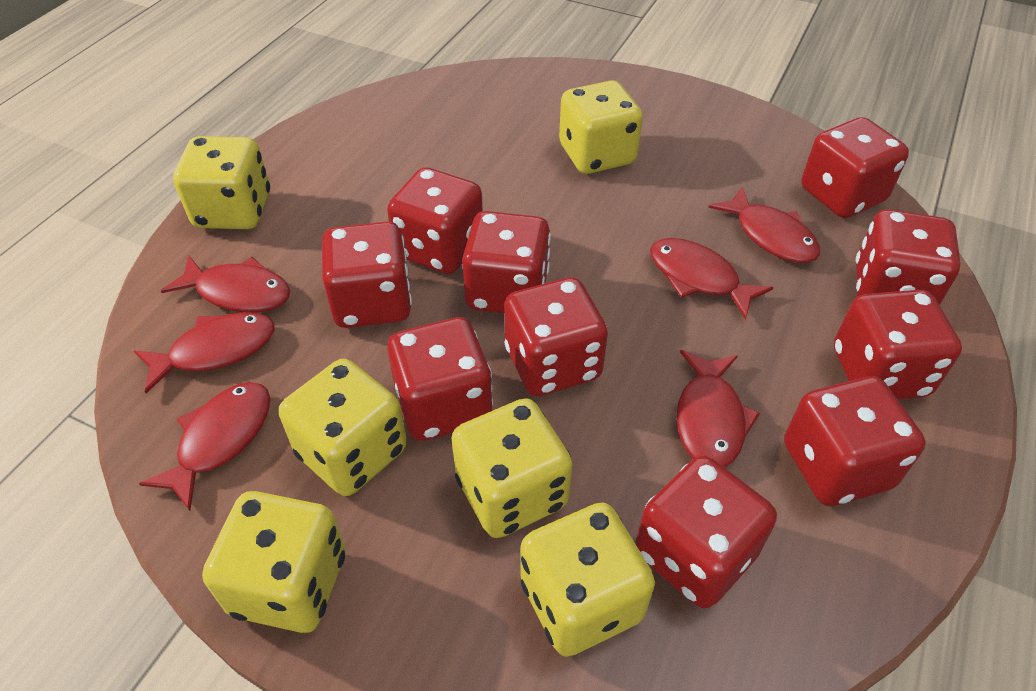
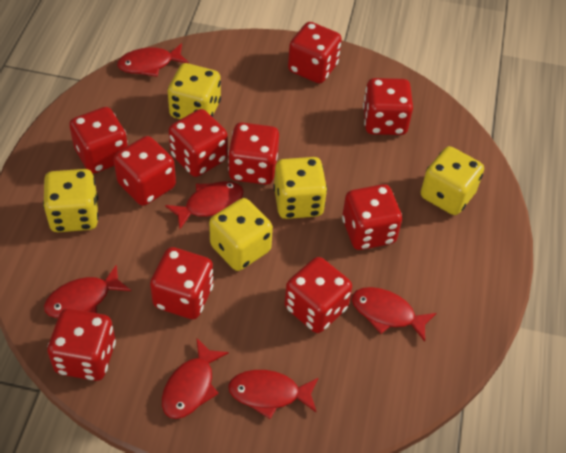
yellow dice: [173,136,270,229] [202,491,346,633] [279,359,407,496] [451,398,573,538] [520,502,655,657] [559,80,643,174] = 6 -> [43,169,99,232] [168,63,221,119] [209,198,273,271] [273,157,327,219] [421,146,484,215] = 5

